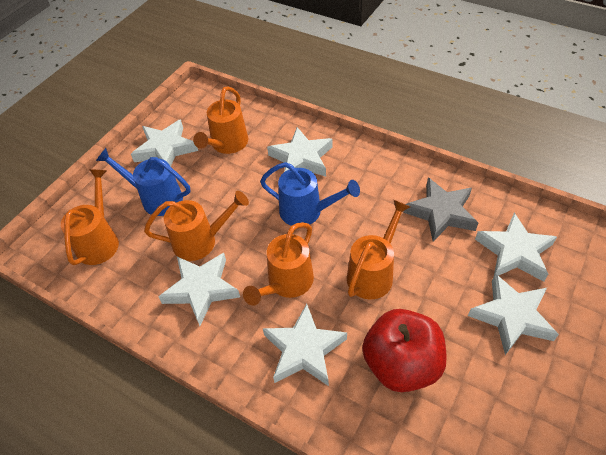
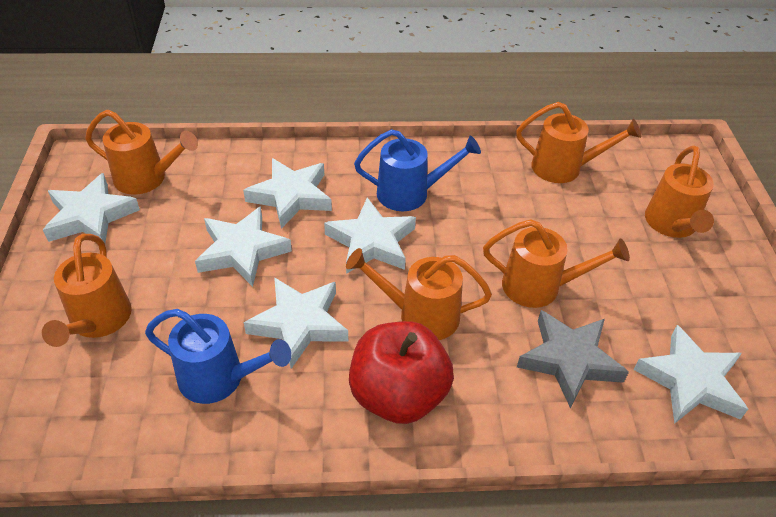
orange watering can: [61,169,119,265] [144,191,249,261] [193,86,248,154] [243,222,314,306] [347,200,410,299] = 5 -> [42,234,132,347] [85,110,198,195] [346,248,492,340] [483,219,630,308] [516,102,641,183] [645,146,714,238] = 6

